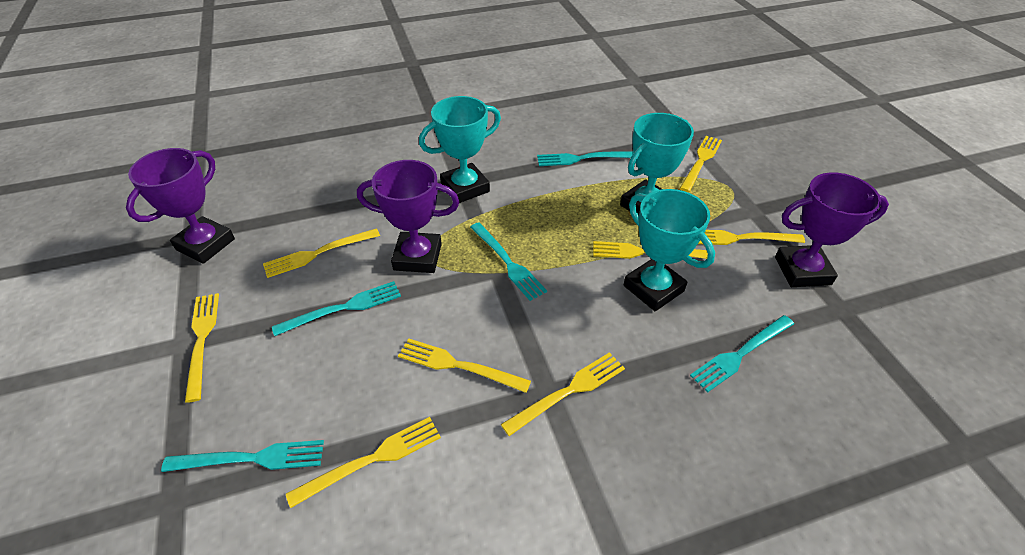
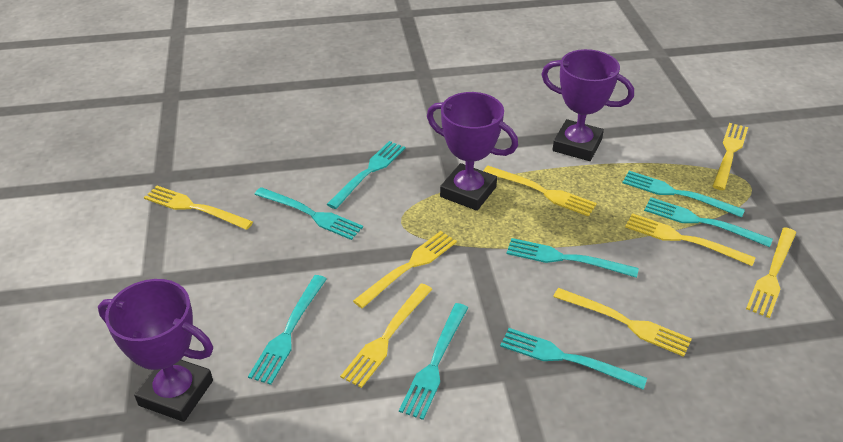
turquoise fork: [161,440,324,472] [272,281,401,336] [470,222,547,301] [537,151,633,166] [690,315,794,392] = 5 -> [248,275,327,385] [254,187,363,240] [327,141,405,209] [399,303,468,420] [500,328,647,390] [507,238,639,278] [622,171,745,218] [644,197,773,247] = 8
turquoise trophy: [419,96,501,203] [620,113,694,215] [624,189,715,311] = 3 -> none = 0

